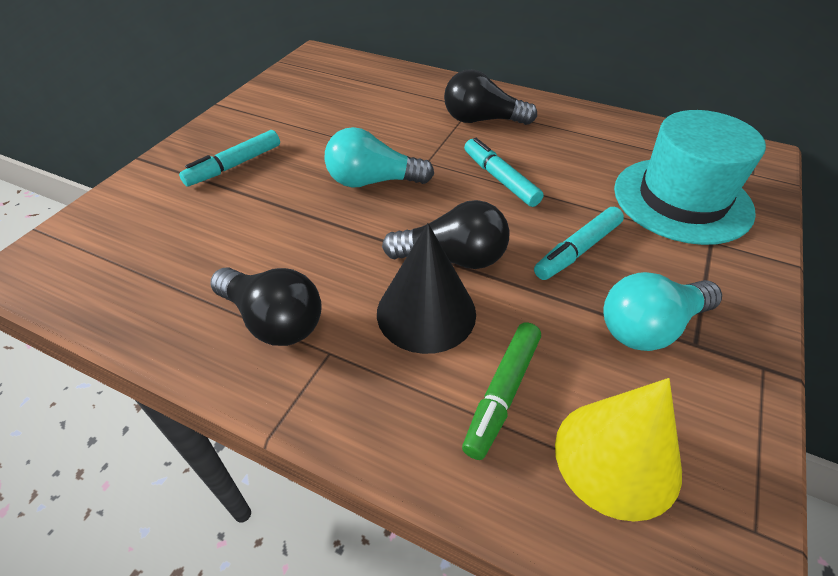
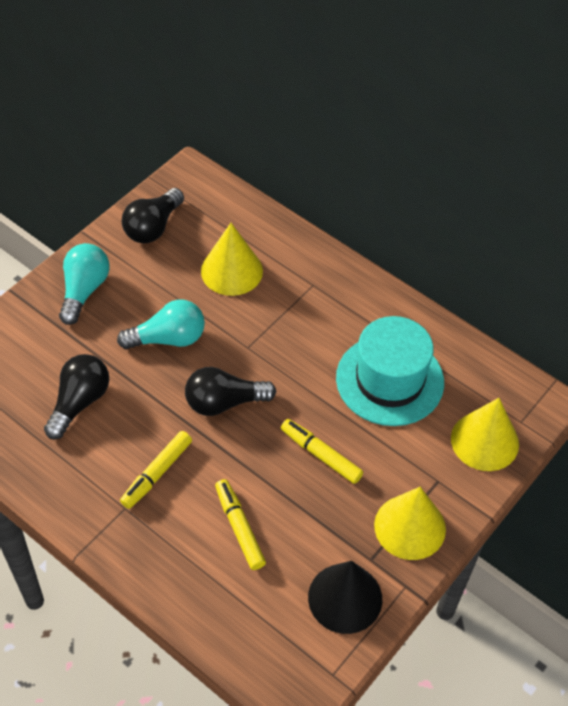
green marker: [462,322,541,460] = 1 -> none = 0
turquoise marker: [179,130,280,187] [464,138,544,207] [534,207,624,280] = 3 -> none = 0
yellow cone: [555,378,682,521] = 1 -> [201,223,263,296] [374,487,446,560] [451,398,519,471] = 3
yellow marker: none = 0 -> [120,431,192,509] [215,479,266,570] [281,419,363,484] = 3

